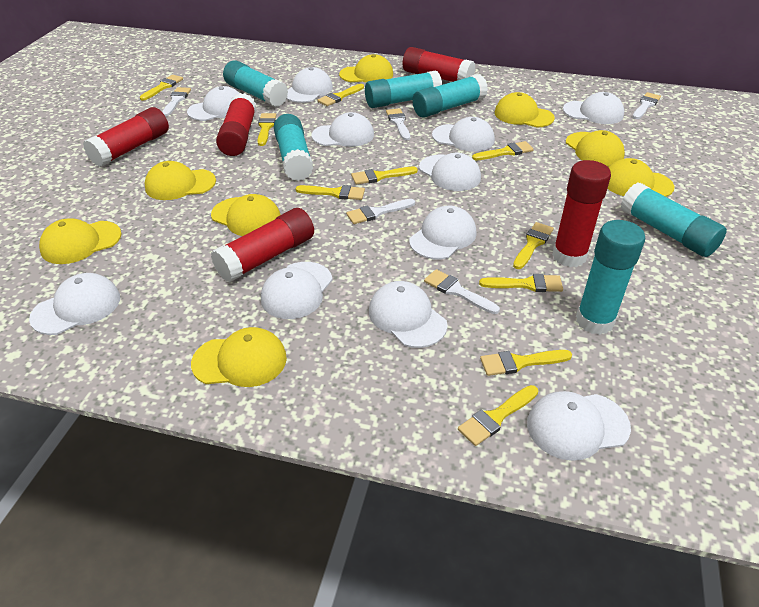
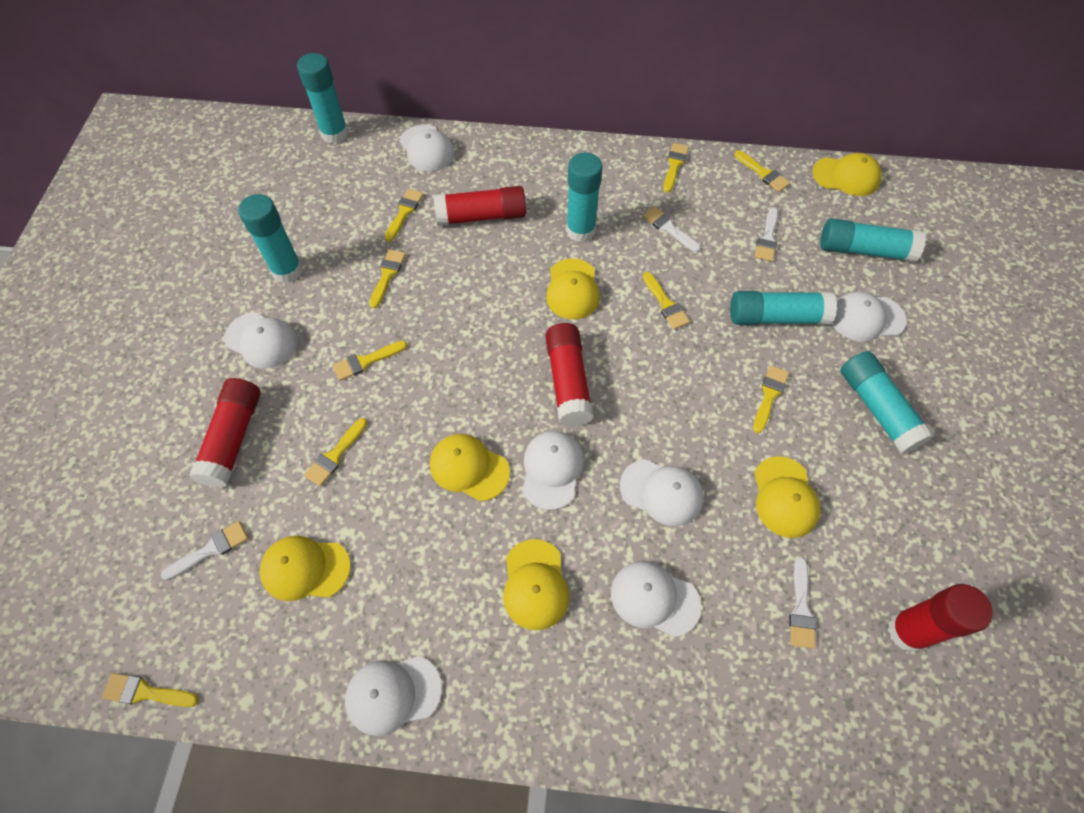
red glue stick: [83,107,169,167] [211,208,314,282] [216,93,256,156] [403,47,475,82] [552,160,611,267] = 5 -> [189,378,261,488] [433,186,526,226] [545,323,593,427] [888,584,993,652] = 4
white brush: [162,87,191,116] [346,199,415,224] [386,108,410,141] [424,269,500,314] [632,92,661,119] = 5 -> [161,521,248,580] [643,206,701,252] [755,208,778,261] [789,557,816,649] = 4
white cap: [29,273,120,335] [187,86,239,121] [261,262,332,319] [286,67,333,103] [312,112,374,147] [369,281,447,348] [409,206,477,259] [419,153,481,191] [432,117,495,152] [527,391,631,461] [563,92,624,124] = 11 -> [224,312,297,369] [345,656,442,736] [400,125,455,171] [522,431,584,510] [611,561,701,637] [620,459,704,526] [832,292,906,342] = 7
yellow brush: [140,75,183,101] [258,113,276,146] [295,185,365,200] [318,84,364,106] [351,167,418,185] [458,385,538,446] [472,141,534,160] [479,274,563,292] [480,350,572,376] [513,222,554,269] = 10 -> [102,673,199,707] [304,418,367,486] [332,341,407,381] [369,249,406,308] [385,189,424,242] [643,272,690,330] [663,143,689,193] [734,150,790,192] [753,365,789,433] = 9
yellow cap: [39,218,121,264] [145,161,216,200] [191,327,287,387] [211,194,281,236] [339,54,393,83] [495,92,555,127] [566,130,625,166] [607,158,674,197] = 8 -> [260,536,351,601] [430,434,510,501] [503,539,569,630] [546,258,600,320] [754,456,821,538] [812,153,882,196] = 6

